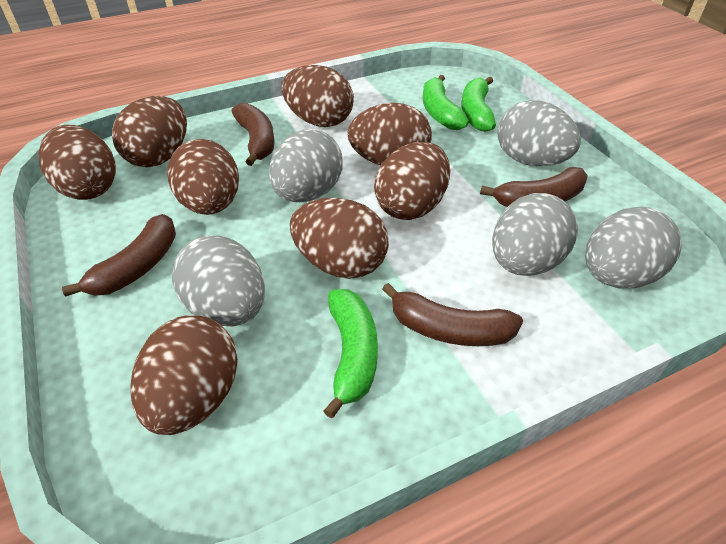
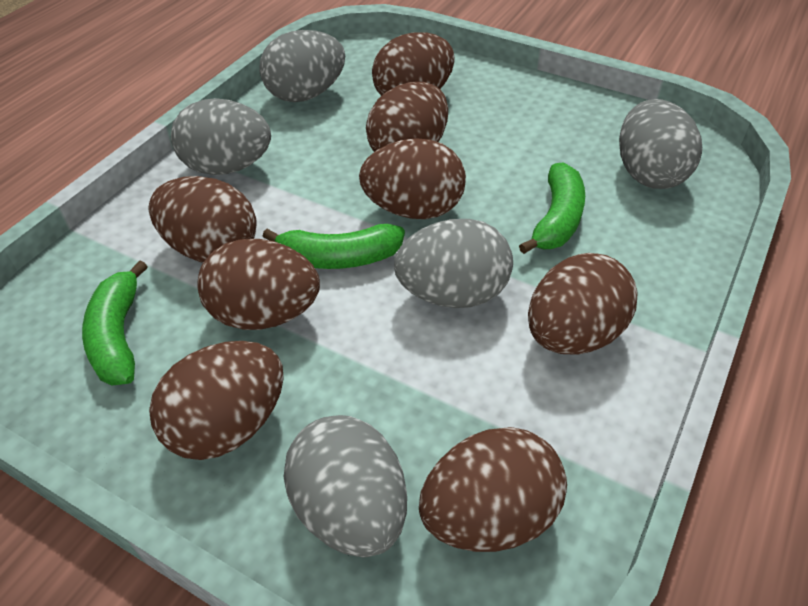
brown banana: [62,214,176,296] [232,103,275,166] [382,283,523,346] [480,167,588,207] = 4 -> none = 0

